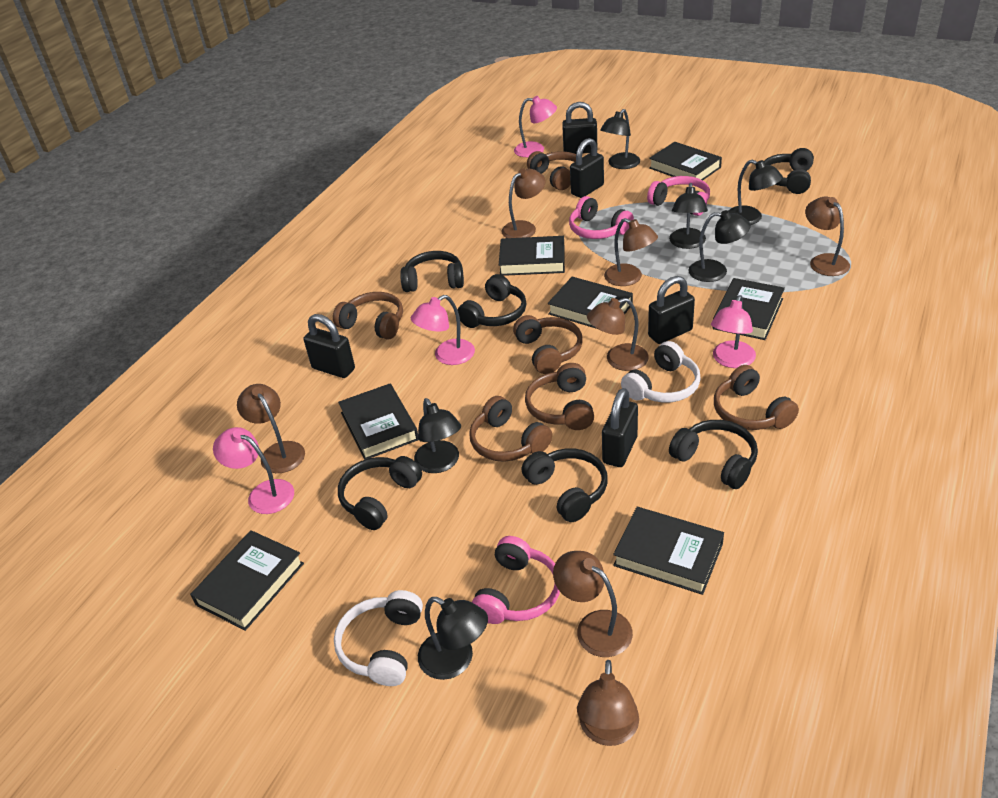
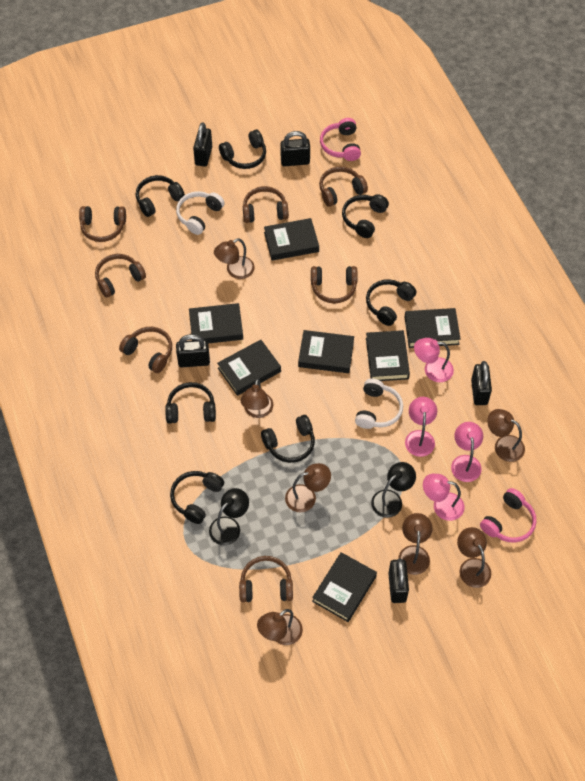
black headphones: [338,456,422,530] [400,251,464,292] [458,274,526,328] [522,449,608,522] [669,420,758,489] [764,148,814,194] = 6 -> [136,175,185,217] [165,382,216,424] [170,471,224,524] [219,130,266,169] [261,415,315,463] [342,194,389,238] [366,279,416,326] = 7
black lamp: [414,398,461,473] [418,597,488,680] [600,109,640,169] [669,183,708,249] [689,210,751,282] [728,160,783,225] = 6 -> [209,488,249,545] [371,462,416,518] = 2
brown headphones: [333,292,403,340] [469,396,552,462] [513,315,583,374] [525,363,594,430] [527,151,576,190] [714,365,799,430] = 6 -> [79,206,126,242] [95,254,146,298] [119,327,172,373] [239,556,293,602] [243,186,289,223] [311,266,358,304] [319,166,368,207] = 7
pink headphones: [472,536,560,624] [569,196,634,239] [647,176,710,216] = 3 -> [320,118,361,161] [480,488,536,543] = 2

